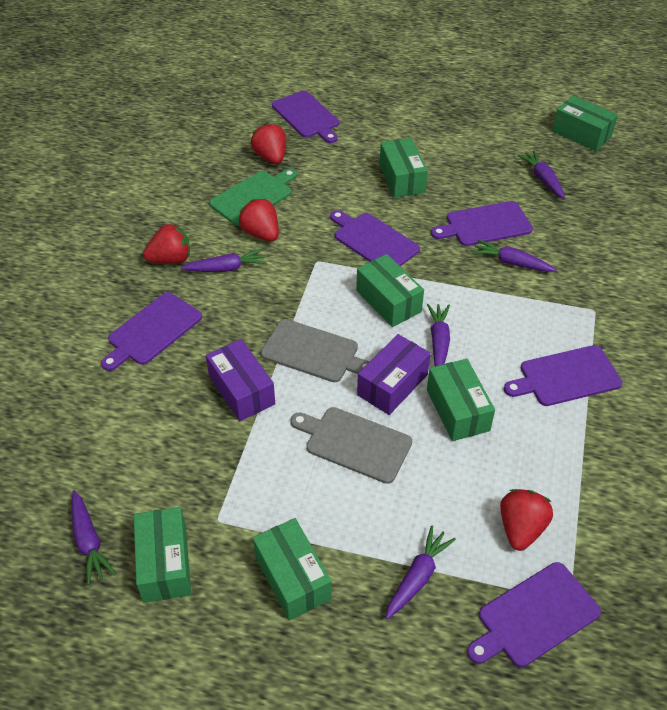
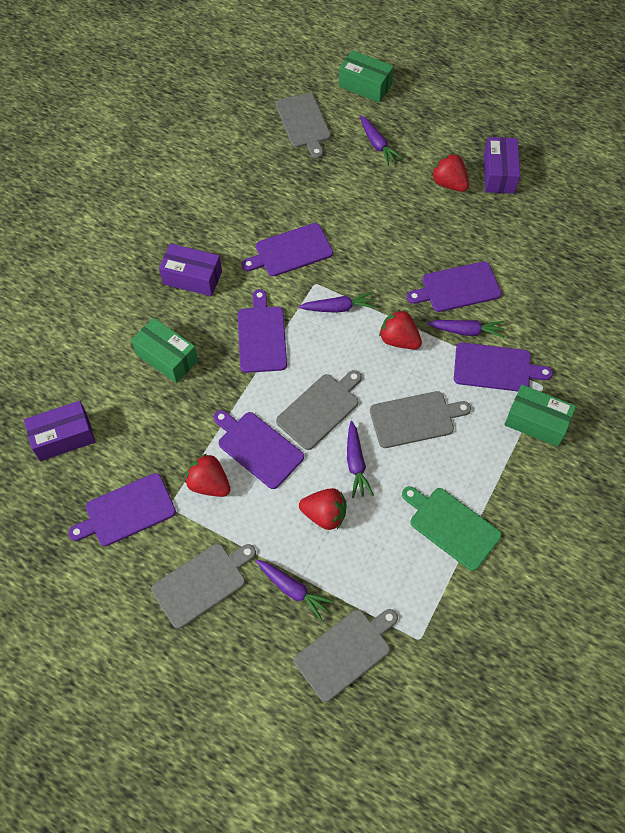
green box: [134,507,191,603] [253,518,332,620] [356,254,424,327] [380,138,428,198] [427,359,495,441] [552,95,618,151] = 6 -> [131,318,198,383] [339,50,394,103] [504,385,576,447] = 3
grey cutting board: [261,319,370,382] [290,407,412,484] = 2 -> [151,544,256,629] [276,93,331,159] [276,370,362,450] [294,609,398,702] [370,391,471,448] = 5
purple box: [206,339,275,421] [357,334,431,415] = 2 -> [24,401,96,461] [159,243,222,296] [484,137,520,194] = 3
purple carrot: [72,490,116,585] [181,249,267,272] [386,525,456,619] [427,304,450,366] [472,239,557,272] [517,150,565,199] = 6 -> [256,559,334,620] [298,292,376,313] [347,421,374,498] [360,116,403,165] [427,320,505,338] = 5

